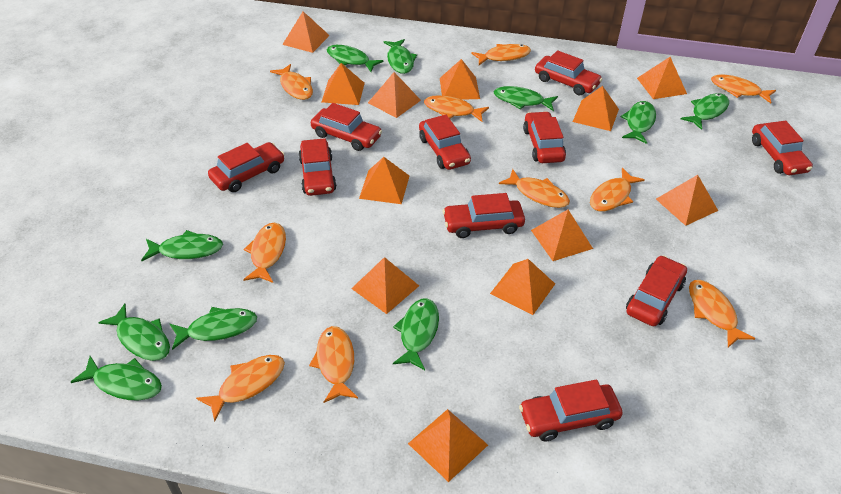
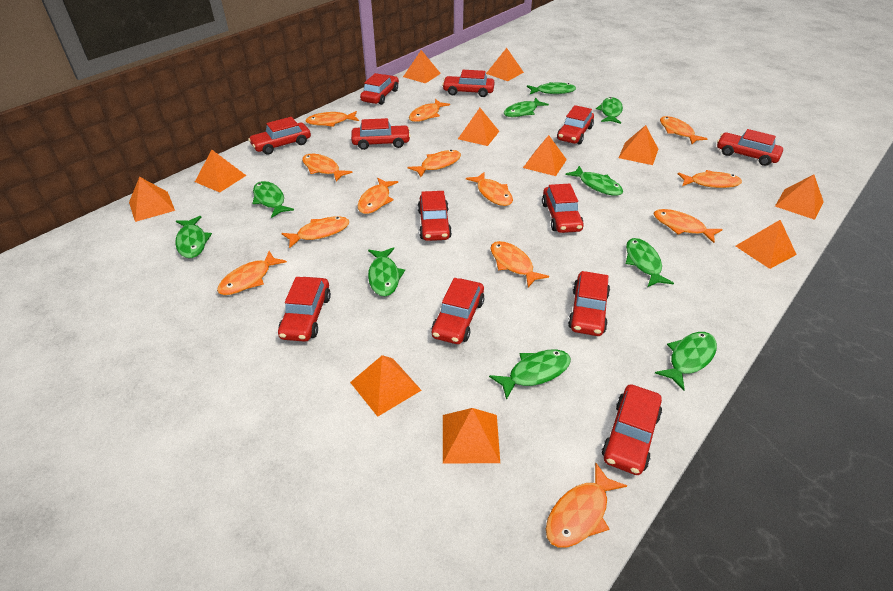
orange fish: [196,355,285,422] [243,223,286,283] [270,64,313,100] [309,326,358,403] [424,95,489,122] [471,44,531,65] [499,169,570,208] [590,168,645,211] [689,280,756,347] [711,75,776,103] = 10 -> [217,251,287,295] [281,216,349,249] [302,154,353,182] [306,111,359,127] [358,177,398,214] [408,150,461,177] [409,99,450,122] [466,172,513,206] [490,241,549,287] [546,463,627,548] [654,209,723,243] [660,116,708,144] [678,170,742,188] = 13
orange pyramid: [282,11,330,53] [322,63,365,105] [351,257,419,314] [359,157,409,204] [368,72,421,118] [408,409,488,482] [440,59,480,100] [490,259,555,315] [531,210,593,261] [573,86,619,131] [637,57,687,99] [656,175,718,226] = 12 -> [129,177,175,222] [195,150,247,192] [350,355,422,417] [403,50,441,84] [443,408,500,463] [458,108,499,146] [486,48,524,81] [523,135,567,176] [619,125,658,165] [736,220,797,269] [775,174,824,220] = 11
red car: [208,142,285,192] [298,138,337,196] [311,103,382,151] [419,115,471,170] [443,193,525,238] [519,379,623,442] [523,111,566,163] [535,50,602,96] [626,255,687,326] [752,121,813,175] = 10 -> [248,117,311,155] [278,277,331,342] [351,118,411,150] [360,73,399,105] [418,191,452,241] [432,278,484,344] [442,70,495,97] [542,184,584,233] [557,105,594,145] [568,271,610,336] [602,384,662,475] [717,129,783,166] = 12

